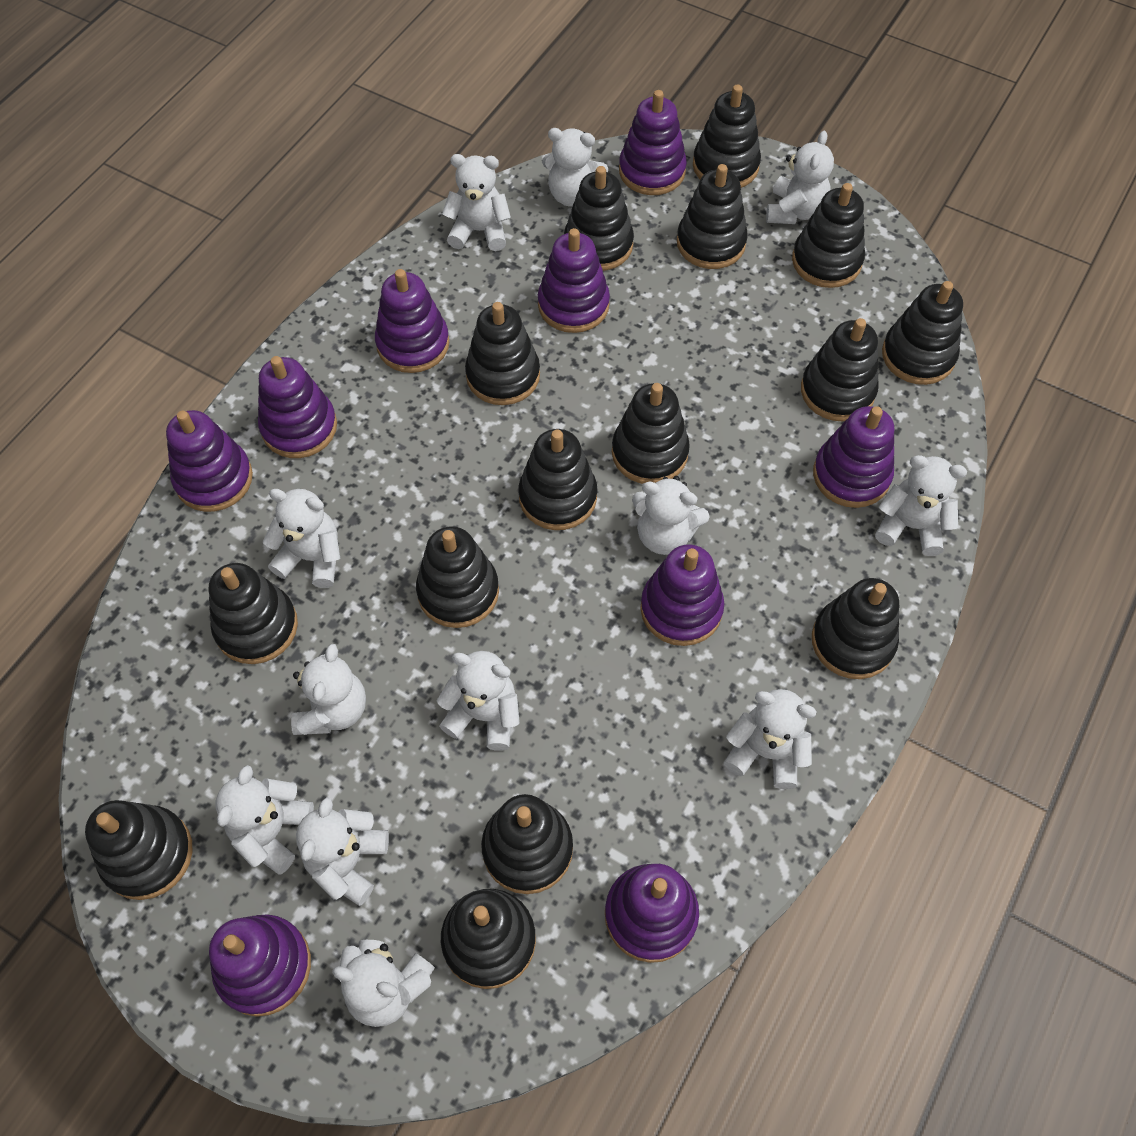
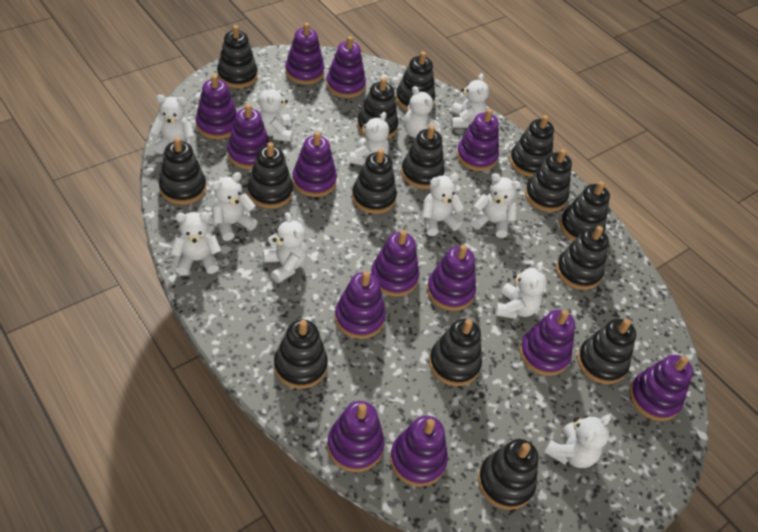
purple stacking toy: [166,410,253,512] [209,914,311,1017] [258,356,337,458] [375,269,449,373] [538,228,610,333] [605,864,699,963] [619,90,687,195] [640,544,724,646] [813,406,894,508] = 9 -> [196,74,237,139] [227,104,269,169] [285,23,325,84] [292,132,337,197] [326,36,366,98] [327,401,385,472] [335,271,386,339] [371,230,419,297] [390,416,448,487] [427,245,476,311] [456,109,499,171] [520,310,575,376] [629,355,693,421] = 13

